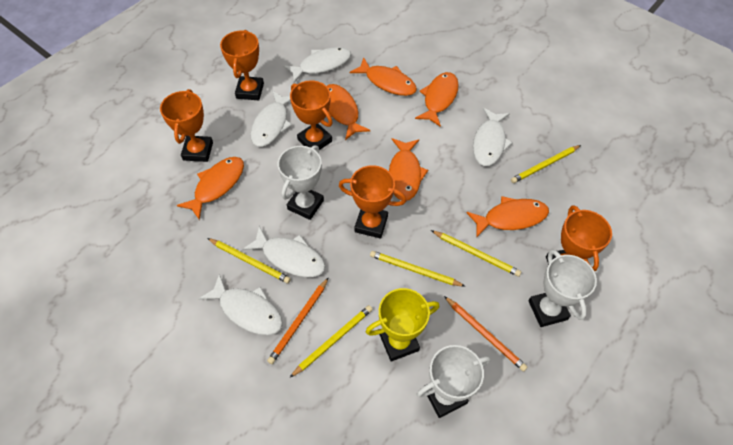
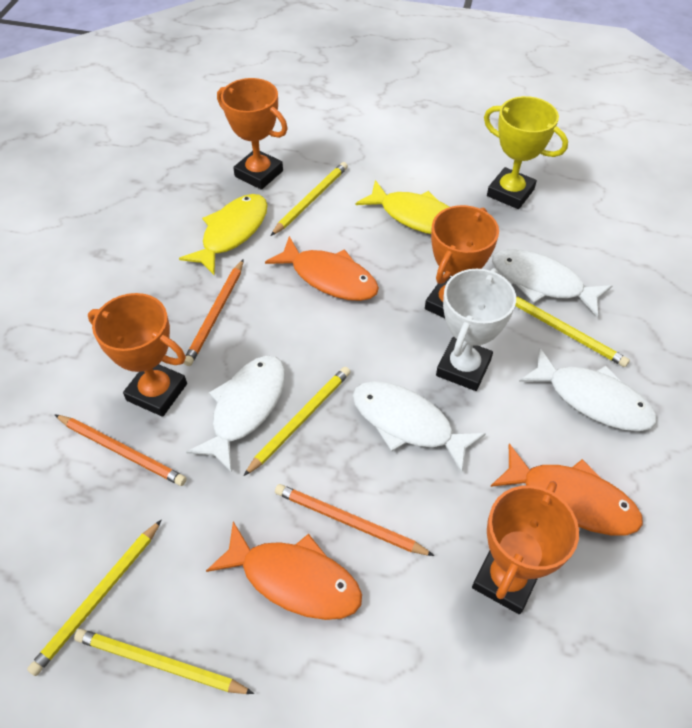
orange fish: [177,157,244,220] [327,84,370,140] [350,57,417,96] [389,138,428,201] [415,72,459,127] [466,196,549,238] = 6 -> [206,522,362,620] [265,236,379,301] [490,444,643,535] = 3
orange pencil: [267,277,329,364] [444,296,527,372] = 2 -> [55,415,187,486] [184,259,244,366] [275,484,435,556] = 3
orange trophy: [160,89,213,162] [220,30,264,100] [290,80,333,150] [339,165,407,238] [546,205,612,271] = 5 -> [88,293,187,417] [217,78,288,190] [425,205,499,318] [472,481,579,614] = 4
white fish: [199,274,283,335] [242,226,326,277] [250,91,292,147] [283,47,351,83] [473,108,513,166] = 5 -> [186,356,285,473] [352,381,486,473] [492,249,612,317] [519,347,657,431] = 4
white trophy: [278,145,324,220] [417,345,491,418] [528,250,597,327] = 3 -> [436,268,516,391] = 1
yellow fish: none = 0 -> [179,194,268,276] [356,180,449,234] = 2

